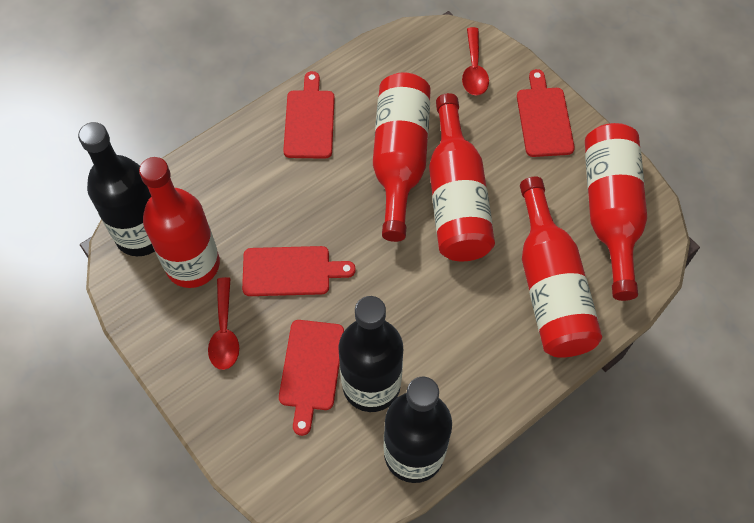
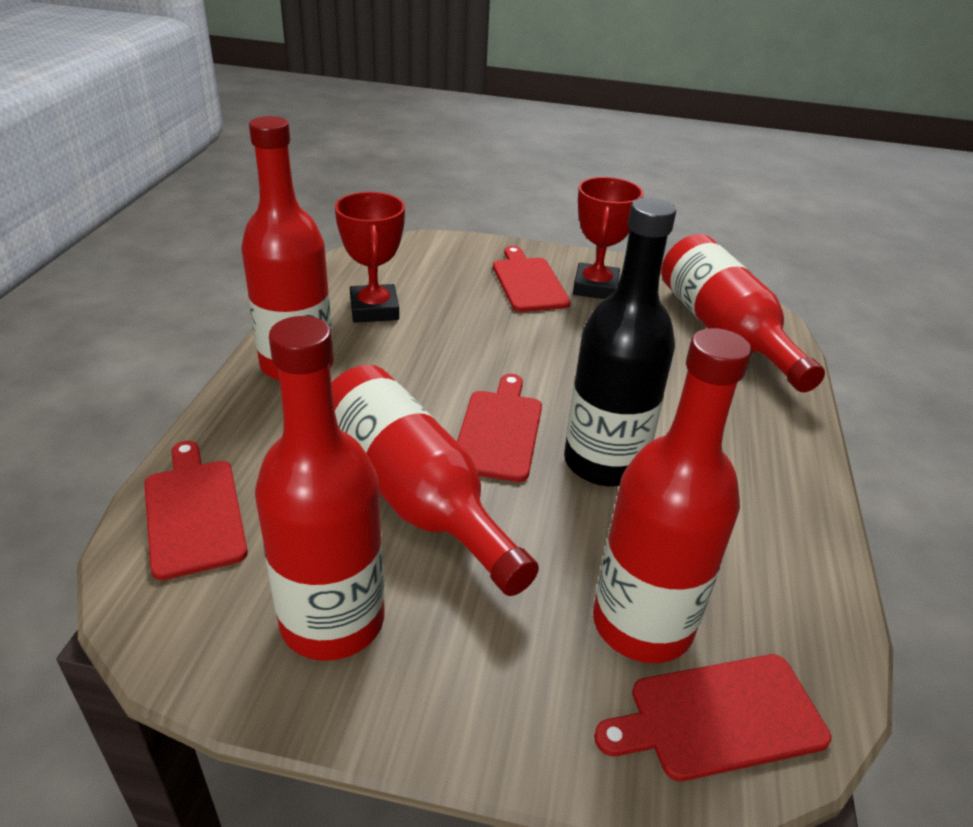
black bottle: [78,122,155,256] [339,296,403,412] [384,377,452,483] = 3 -> [564,197,676,486] = 1
red spoon: [208,277,239,370] [462,27,489,96] = 2 -> none = 0
red trophy: none = 0 -> [335,192,405,323] [573,177,643,299] = 2

